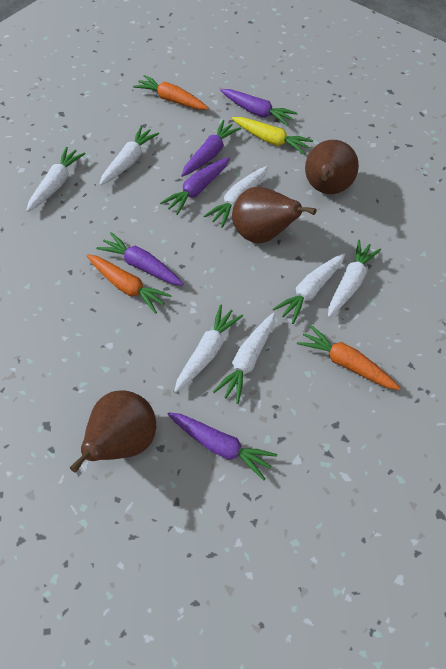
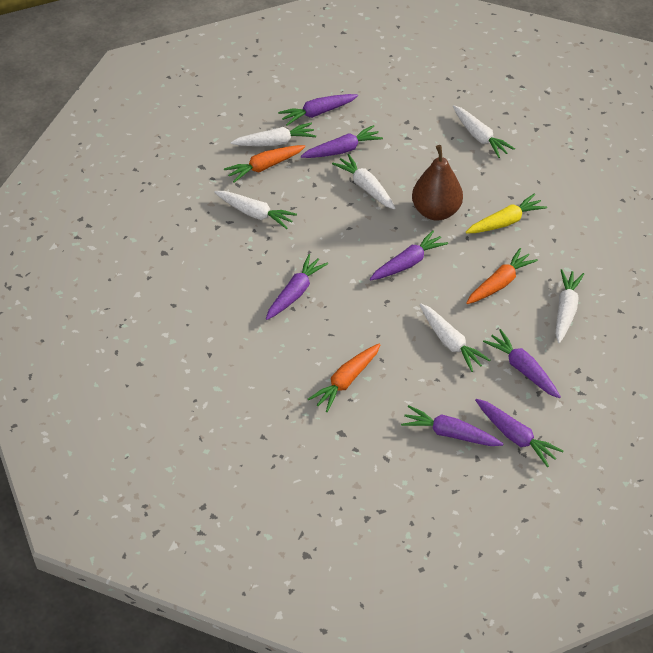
brown pear: [70,391,156,473] [232,187,317,243] [305,140,359,194] = 3 -> [412,145,463,221] = 1
purple carrot: [96,232,184,286] [160,157,230,215] [167,412,277,481] [181,120,241,177] [220,89,297,126] = 5 -> [266,254,328,320] [278,94,358,126] [301,125,383,158] [370,230,448,280] [401,405,504,446] [475,399,563,467] [483,329,561,398] = 7
white carrot: [26,147,86,212] [99,126,159,186] [174,304,243,393] [203,166,268,228] [213,313,275,404] [273,253,345,324] [328,240,381,317] = 7 -> [214,191,297,229] [230,122,316,146] [332,154,395,209] [420,304,490,372] [453,105,515,158] [555,269,584,343] = 6

